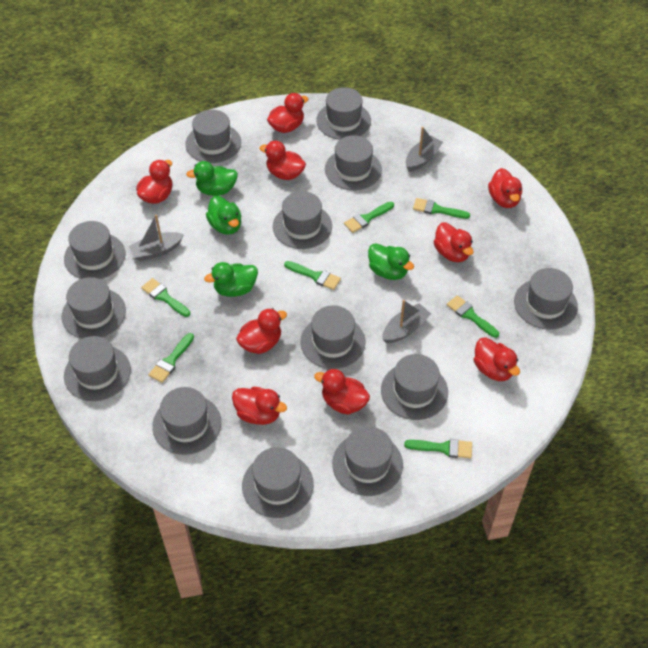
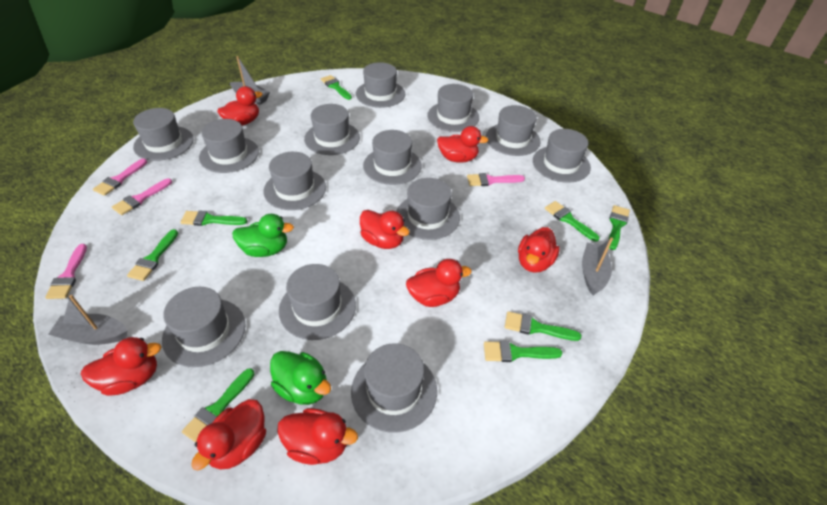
green brush: [141,278,190,317] [149,333,194,383] [284,261,341,290] [344,202,394,233] [404,439,472,459] [413,198,470,219] [447,295,499,338] = 7 -> [127,229,178,281] [181,211,247,226] [182,368,254,442] [321,75,352,100] [484,341,563,362] [505,311,581,341] [545,201,599,242] [609,205,630,250] = 8
green duck: [186,161,238,196] [204,262,258,297] [206,196,241,235] [368,243,414,280] = 4 -> [232,214,294,257] [270,351,331,405] = 2
pink brush: none = 0 -> [45,244,87,299] [93,159,147,196] [112,178,172,215] [467,173,525,186] = 4
red duck: [136,160,172,204] [232,387,287,425] [236,308,287,354] [259,141,306,180] [267,93,308,133] [314,369,370,415] [434,223,474,262] [474,337,520,381] [488,168,522,208] = 9 -> [81,337,161,396] [191,399,266,470] [218,86,263,126] [277,408,358,465] [360,210,410,249] [406,259,472,307] [437,126,489,163] [518,227,560,273] = 8

